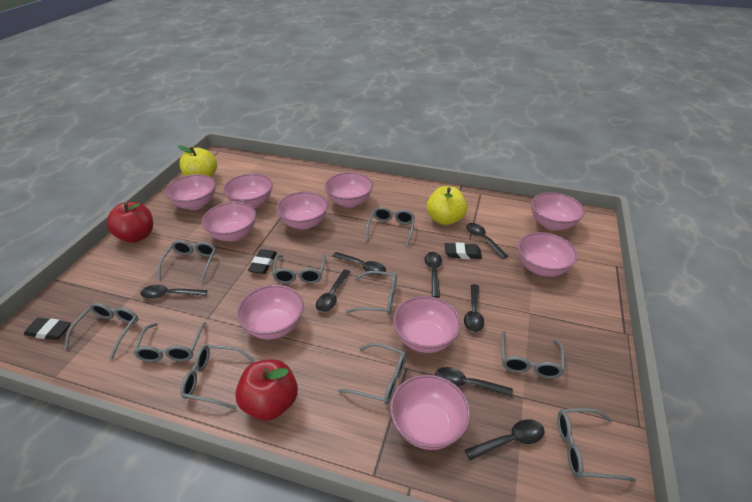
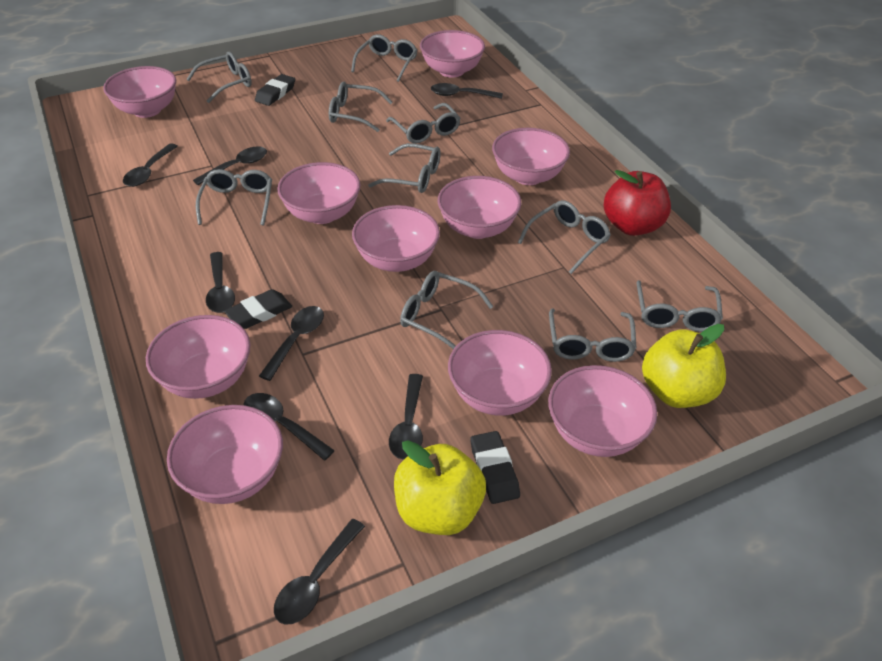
red apple: [107,202,153,243] [235,359,298,421] = 2 -> [604,170,671,236] = 1

